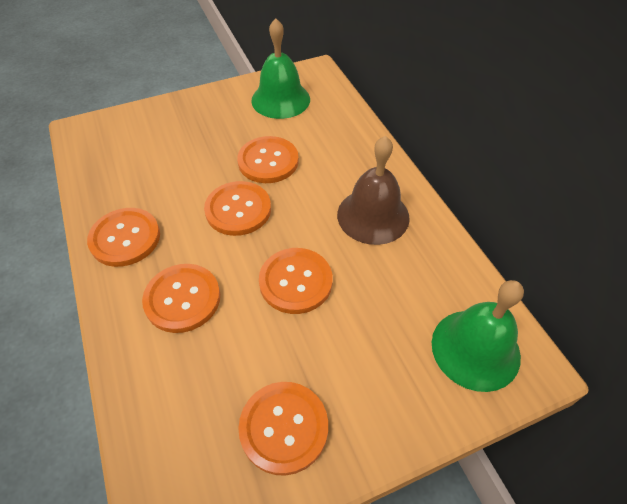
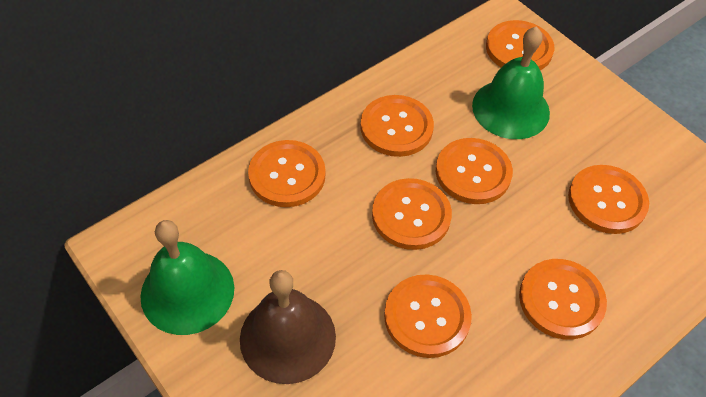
orange button: [87,208,160,267] [142,264,220,333] [204,181,271,236] [237,136,299,183] [238,382,328,476] [259,248,333,314] = 6 -> [248,140,326,207] [360,95,434,157] [372,178,452,250] [384,274,472,358] [435,138,513,204] [486,20,554,70] [519,259,607,340] [568,165,649,234] = 8

